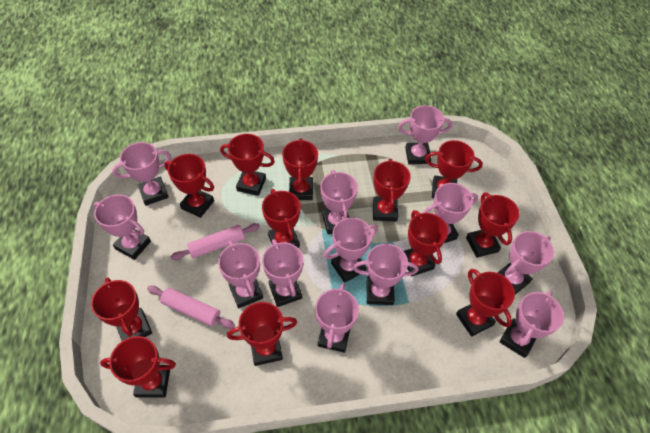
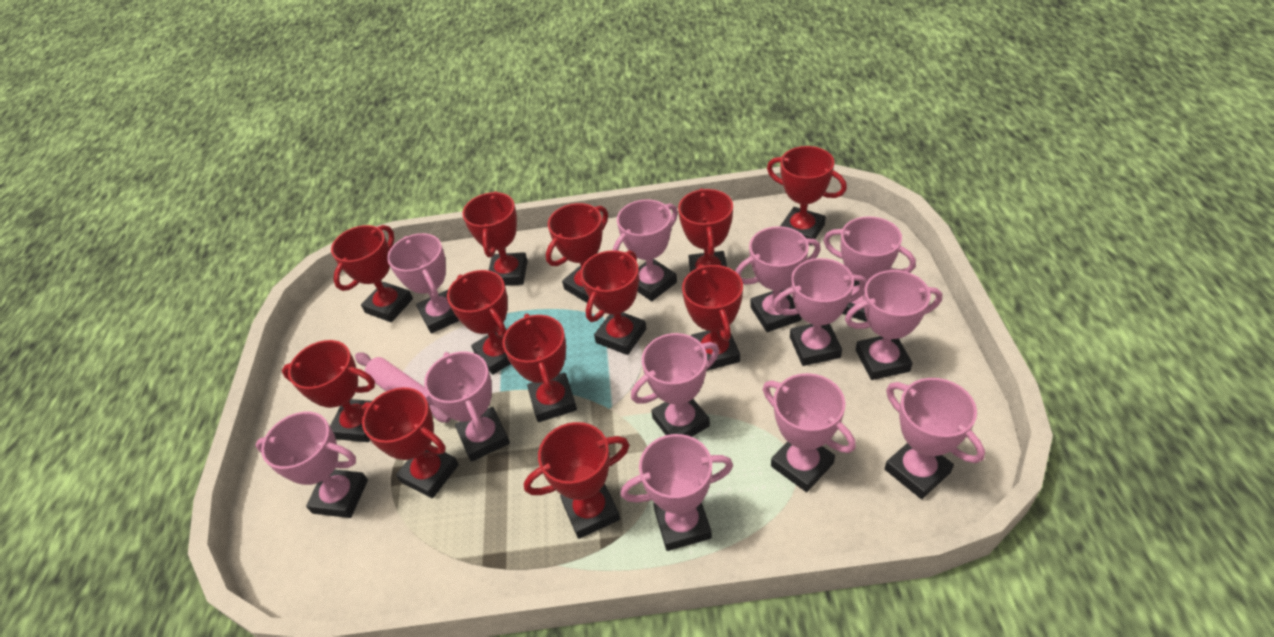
pink rolling pin: [147,286,235,329] [170,223,260,260] = 2 -> [355,352,451,423] = 1

